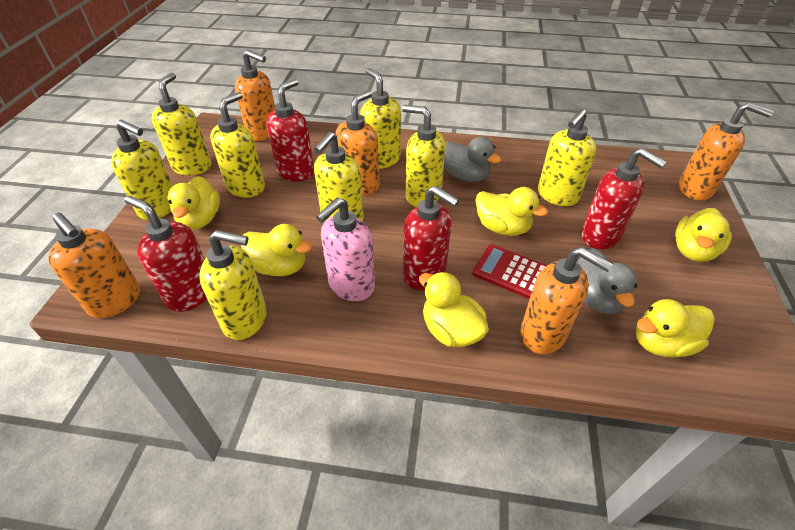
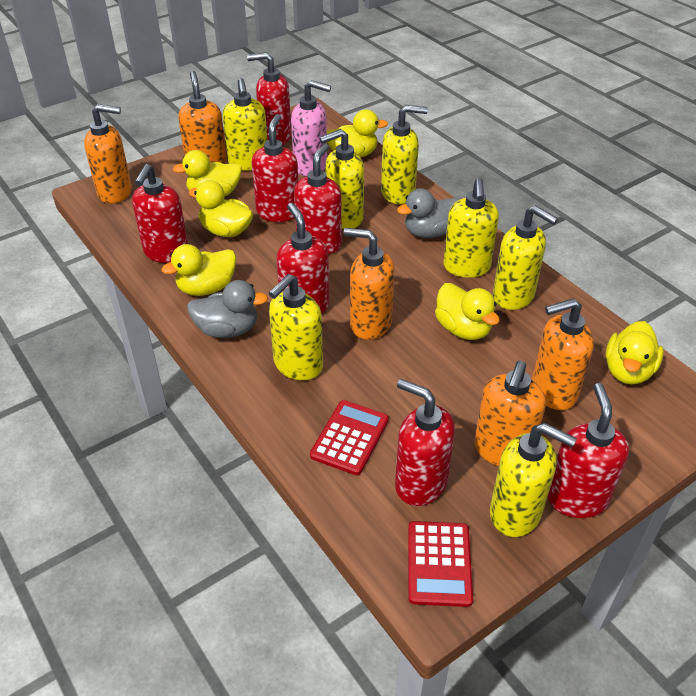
red calculator: [472,244,547,299] = 1 -> [310,400,389,475] [408,521,473,607] = 2
red soap dispenser: [125,195,207,312] [266,79,314,182] [403,185,459,290] [581,148,667,250] = 4 -> [132,164,188,263] [247,52,291,145] [252,114,298,222] [276,203,329,314] [294,143,342,254] [395,379,455,506] [548,383,629,518] = 7
yellow soap dispenser: [111,120,173,220] [152,73,211,175] [199,230,267,340] [210,92,265,197] [314,132,364,222] [360,68,401,169] [402,105,445,207] [538,109,597,206] = 8 -> [223,78,268,171] [269,274,323,380] [319,129,364,229] [381,105,428,204] [443,178,499,278] [490,423,577,537] [493,205,558,310] = 7

